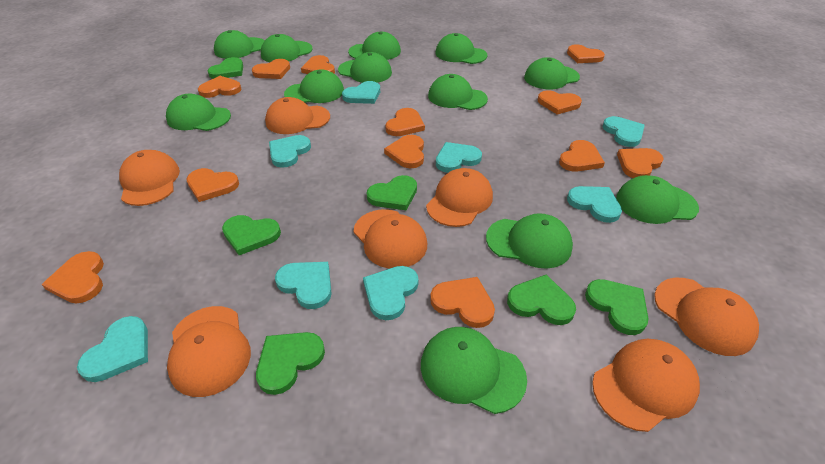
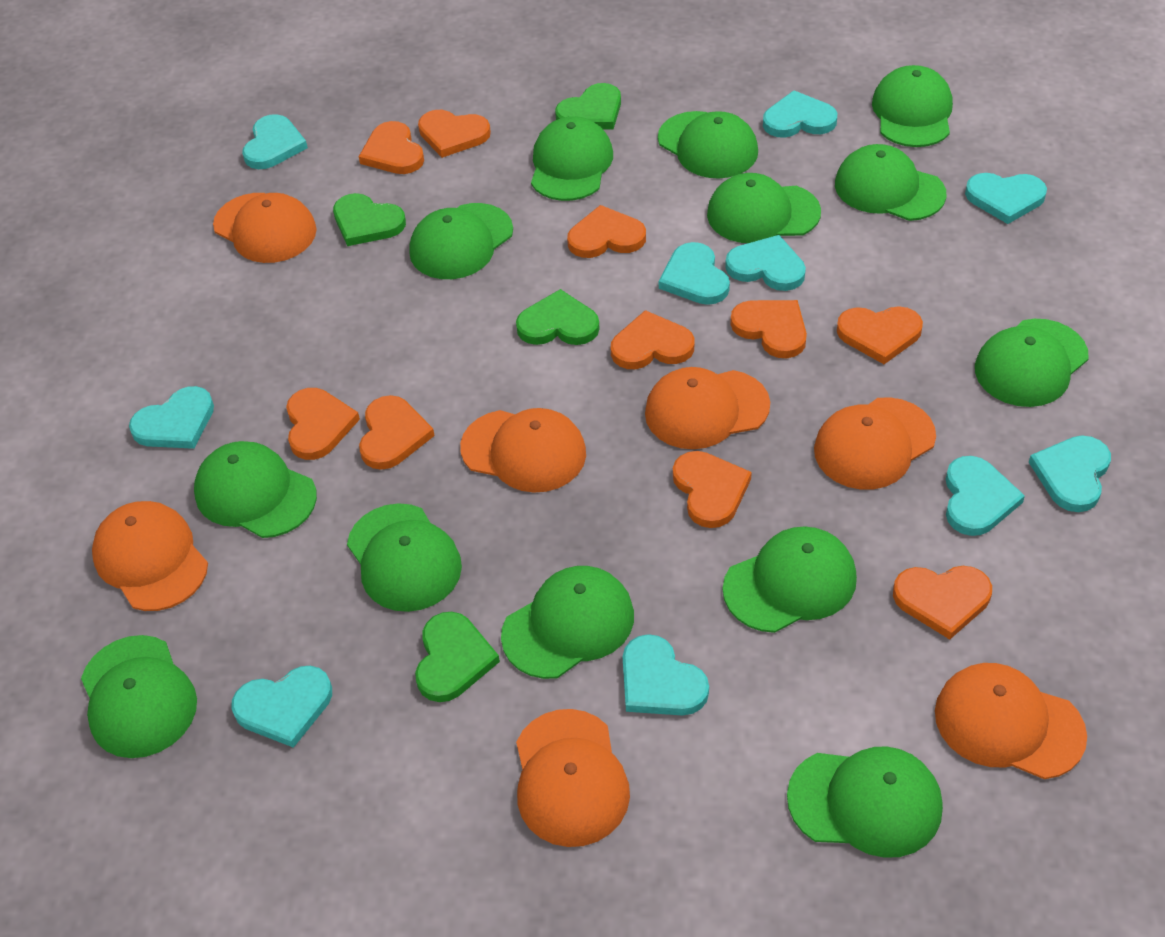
green cap: [166,94,231,131] [214,30,265,59] [261,34,313,62] [284,70,344,103] [338,52,392,83] [348,32,401,60] [421,327,527,414] [428,74,488,110] [436,33,488,64] [486,213,573,269] [524,57,580,89] [616,175,699,224] = 12 -> [81,635,197,758] [194,441,317,538] [347,503,462,612] [409,203,513,279] [501,566,634,679] [531,116,613,201] [658,111,758,179] [707,173,821,243] [723,526,857,633] [787,746,943,858] [835,144,946,221] [872,65,953,147] [975,319,1089,407] = 13
green heart: [208,57,243,79] [222,215,281,255] [256,332,325,395] [367,175,417,210] [507,275,576,325] [585,279,648,335] = 6 -> [333,193,406,246] [415,612,500,702] [516,289,600,345] [555,83,621,129] = 4
orange heart: [41,251,104,304] [186,168,239,202] [198,76,241,98] [252,59,290,79] [301,55,335,74] [384,135,424,168] [385,108,425,136] [430,277,495,328] [538,90,582,115] [559,140,605,172] [567,44,605,63] [617,148,664,178] = 12 -> [286,388,360,460] [359,121,424,174] [359,395,435,470] [418,110,491,158] [567,205,646,258] [611,310,694,369] [673,451,752,528] [730,300,807,358] [837,306,923,364] [893,566,992,639] = 10
turquoise heart: [77,316,148,382] [269,135,311,168] [275,262,332,309] [342,81,380,104] [363,266,418,320] [436,142,482,173] [567,186,622,223] [603,116,645,147] = 8 -> [129,386,214,449] [231,666,332,748] [242,114,308,169] [622,634,709,715] [659,242,730,305] [725,235,806,291] [763,90,837,138] [946,456,1025,536] [965,173,1047,224] [1029,436,1111,512] = 10

